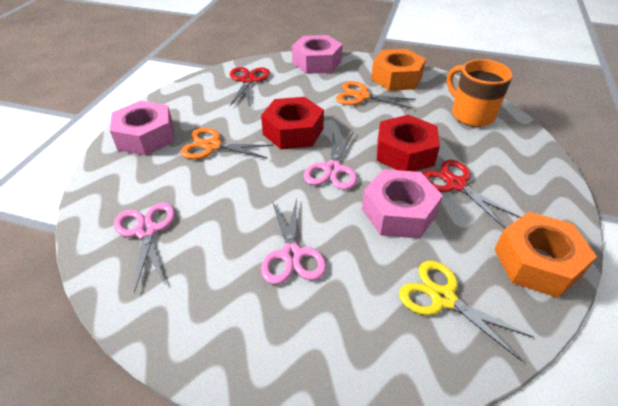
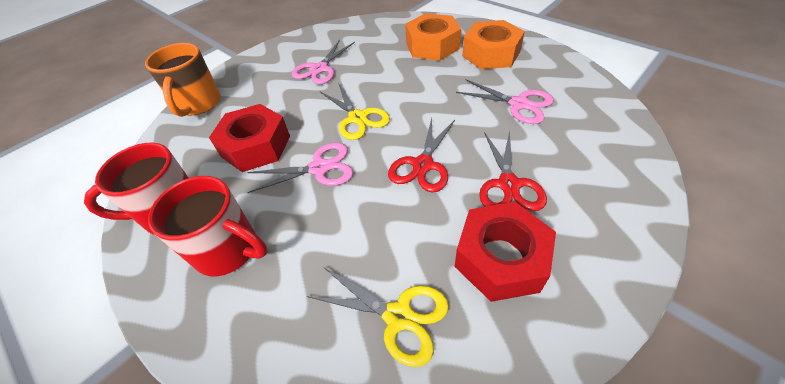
orange scissors: [181,128,274,159] [336,81,416,109] = 2 -> none = 0
pink nut: [110,101,174,156] [292,35,343,74] [362,169,443,239] = 3 -> none = 0
red mug: none = 0 -> [84,143,189,235] [148,176,268,276] = 2
yellow scissors: [399,261,534,361] = 1 -> [306,267,449,367] [320,83,390,140] = 2

